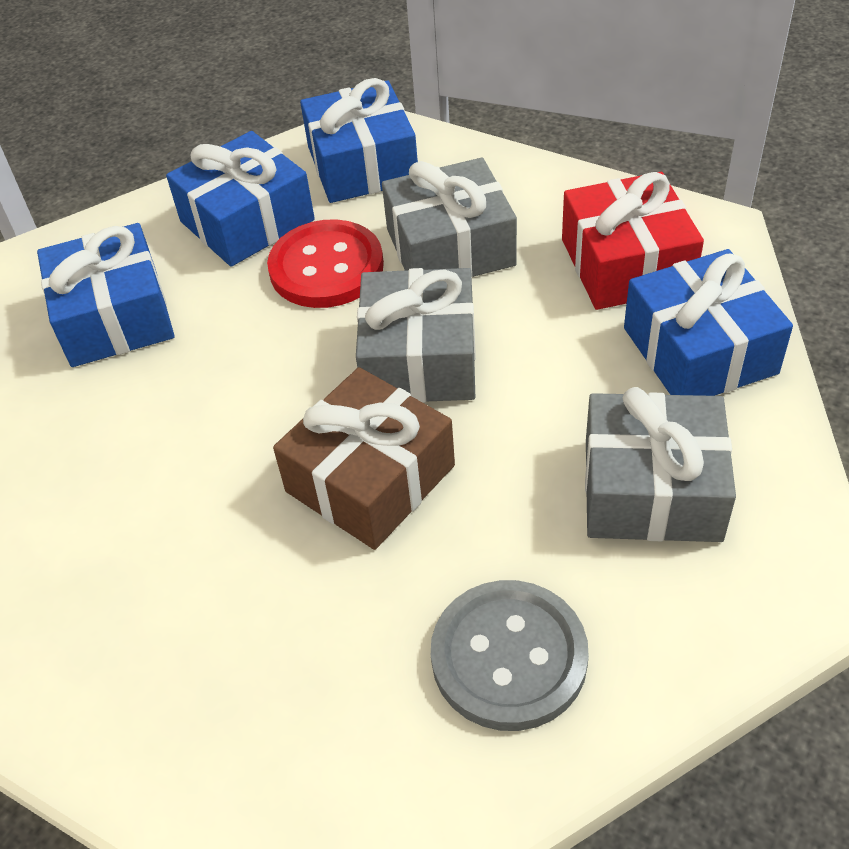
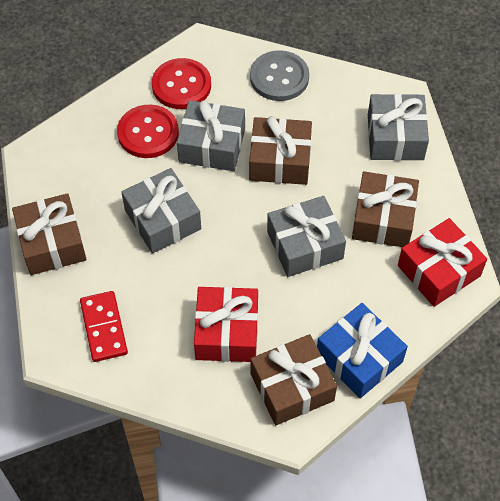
blue gift: [37,223,175,367] [166,131,315,267] [300,78,418,203] [624,249,793,396] = 4 -> [317,303,408,398] = 1
brown gift: [273,367,455,550] = 1 -> [12,193,87,275] [249,116,312,185] [250,334,337,425] [352,171,419,247] = 4
grey gift: [356,268,476,403] [382,158,517,277] [585,387,736,542] = 3 -> [121,168,201,253] [177,100,245,171] [267,196,346,277] [368,94,429,161] = 4
red button: [267,219,384,308] = 1 -> [117,105,179,158] [152,58,211,109] = 2
red domino: none = 0 -> [80,291,128,362] = 1
red gift: [562,172,704,310] = 1 -> [194,287,258,362] [398,218,487,307] = 2

